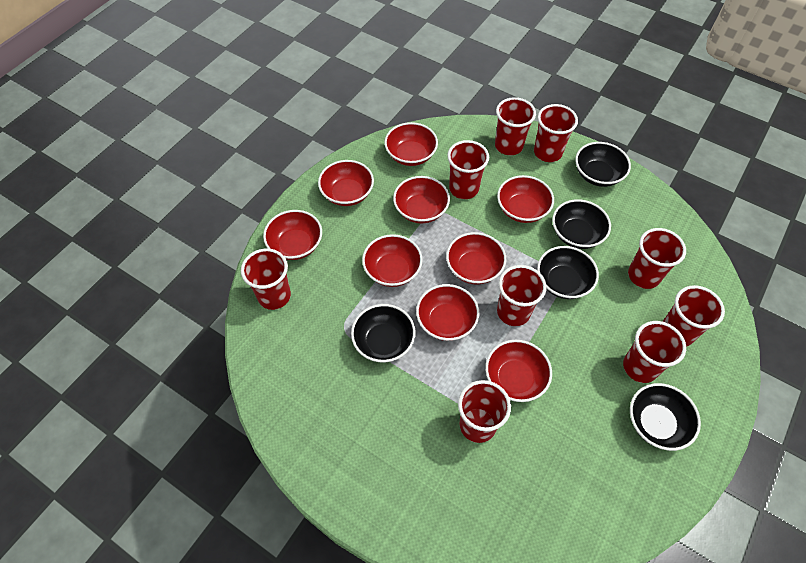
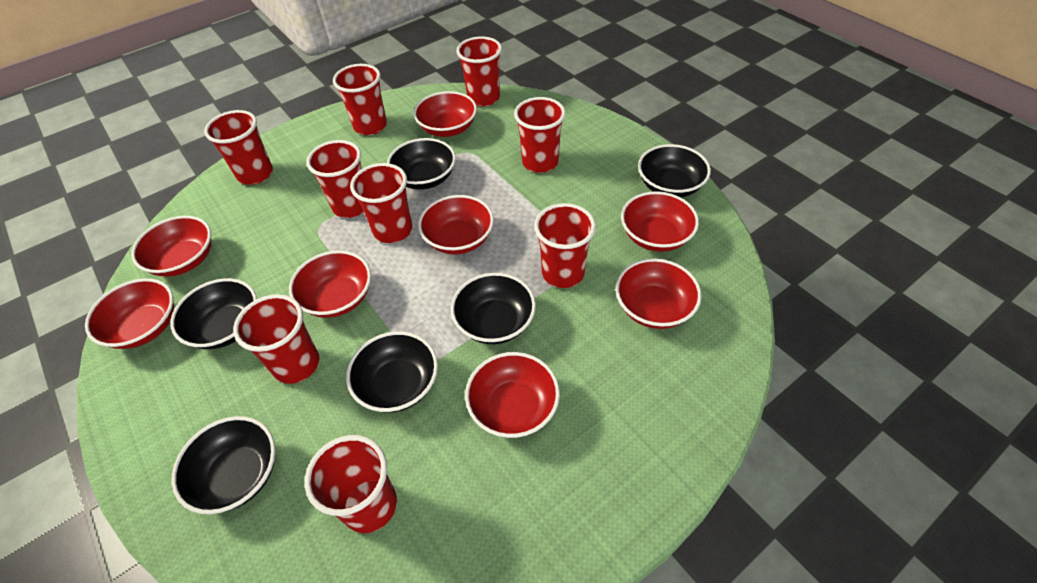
black bowl: [351,304,416,362] [537,246,599,299] [552,199,611,249] [575,142,631,187] [630,383,701,451] = 5 -> [170,278,257,349] [172,416,275,514] [346,331,438,413] [387,138,456,190] [451,273,536,344] [638,144,711,197] = 6
red bowl: [263,210,322,260] [318,160,374,206] [362,234,423,287] [384,122,438,166] [393,176,450,223] [416,284,480,341] [446,232,506,284] [485,340,552,402] [497,175,554,223] = 9 -> [85,278,174,349] [131,216,211,277] [289,250,371,318] [414,91,477,137] [418,195,494,254] [465,352,560,438] [615,258,701,329] [621,191,699,252] = 8

